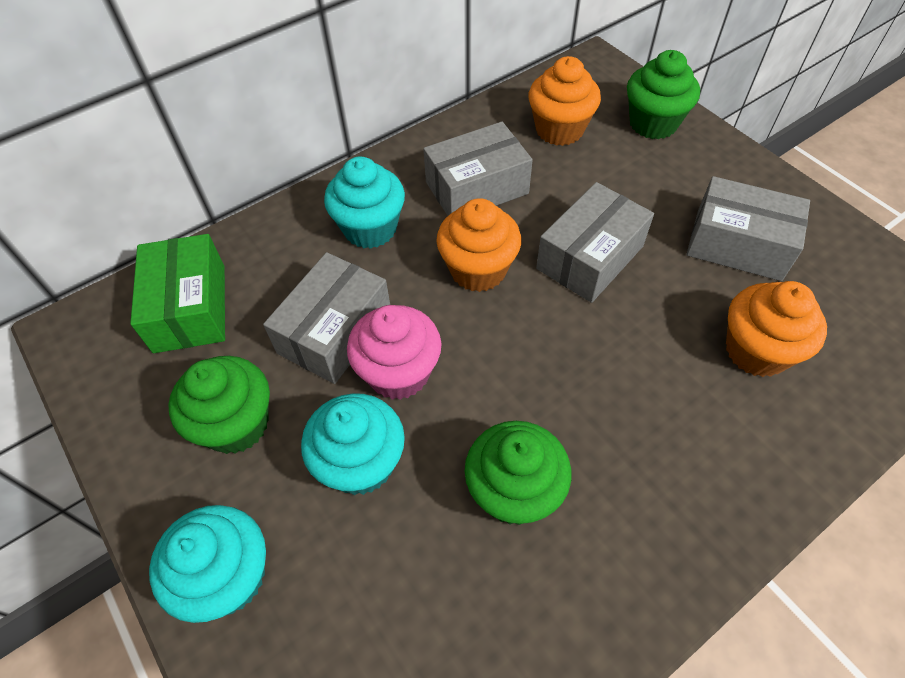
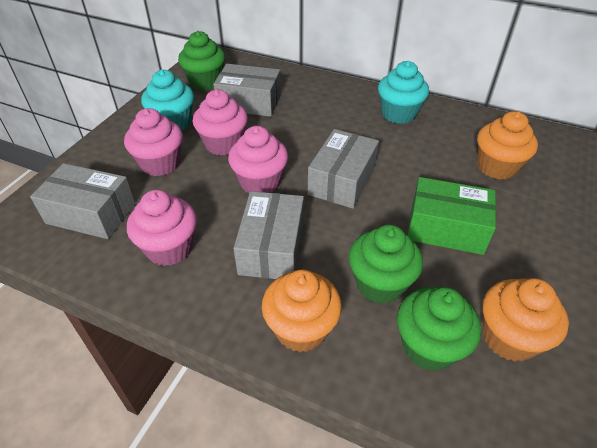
pink cupcake: [347,305,441,400] = 1 -> [124,108,183,176] [127,190,197,266] [193,90,248,156] [228,126,288,193] = 4
turquoise cupcake: [149,505,266,623] [301,393,405,495] [324,157,405,249] = 3 -> [141,70,194,131] [378,61,429,124] = 2

